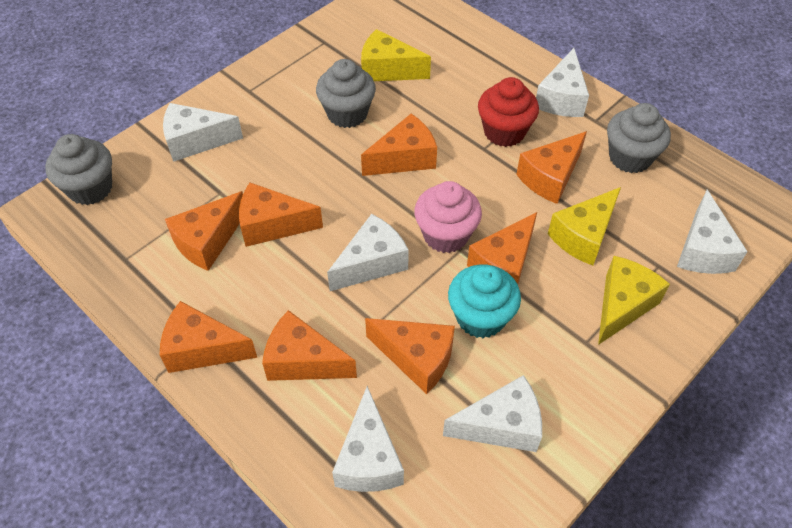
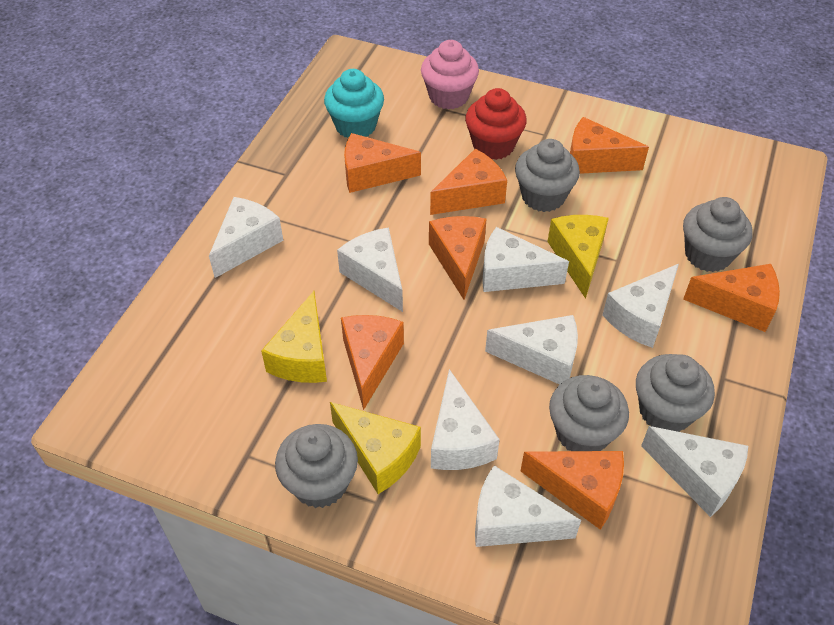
grey cupcake: [45,134,112,205] [316,59,376,128] [607,103,671,173] = 3 -> [275,424,358,508] [515,139,580,212] [549,375,629,451] [636,354,715,432] [683,197,753,272] = 5
orange cheese: [160,301,257,373] [165,191,243,271] [239,183,323,247] [262,310,357,381] [361,114,437,176] [365,318,455,394] [467,212,537,284] [516,131,587,204] = 8 -> [341,315,404,410] [344,133,421,193] [429,216,487,300] [430,149,507,215] [521,451,624,530] [570,117,649,174] [683,264,780,332] = 7
white cheese: [163,103,243,162] [327,214,409,291] [332,386,404,492] [443,375,542,452] [536,48,589,117] [677,190,748,274] = 6 -> [209,197,283,278] [337,227,403,312] [431,369,500,470] [475,466,581,547] [482,227,569,292] [485,315,578,385] [603,264,679,348] [641,426,748,517] = 8

